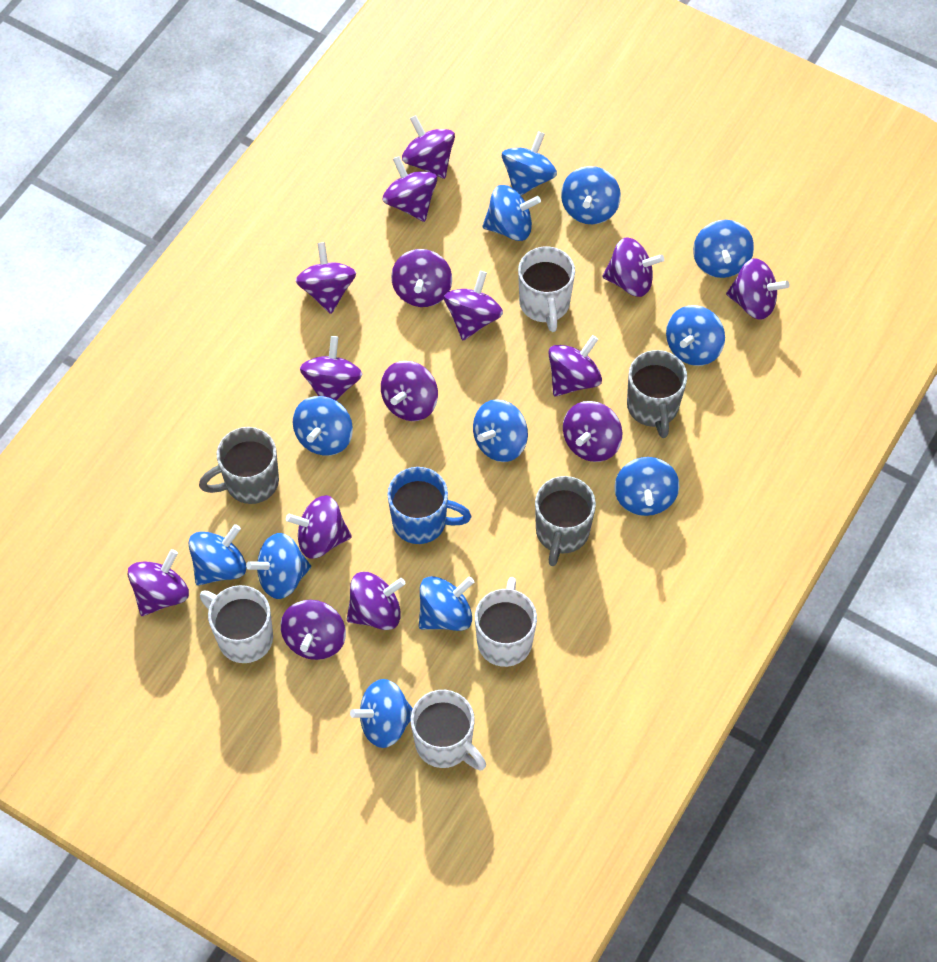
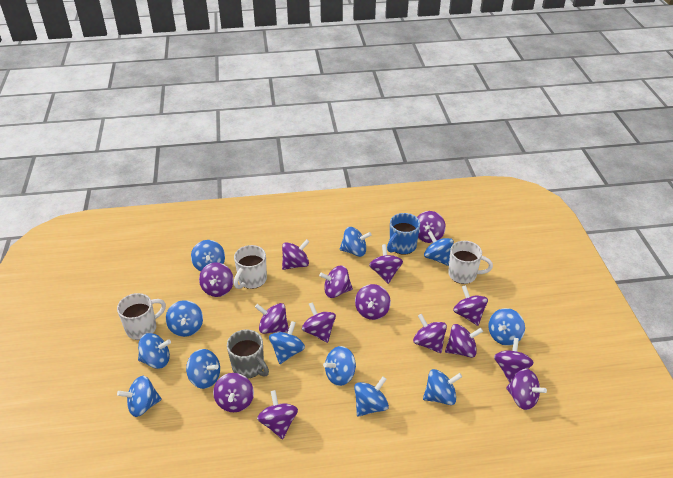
grey mug: [199,427,279,504] [535,476,596,566] [627,350,687,438] = 3 -> [227,329,269,379] = 1
white mug: [200,585,273,663] [411,690,486,770] [475,577,537,667] [518,246,575,332] = 4 -> [117,293,166,340] [234,245,267,289] [448,241,493,284] = 3

